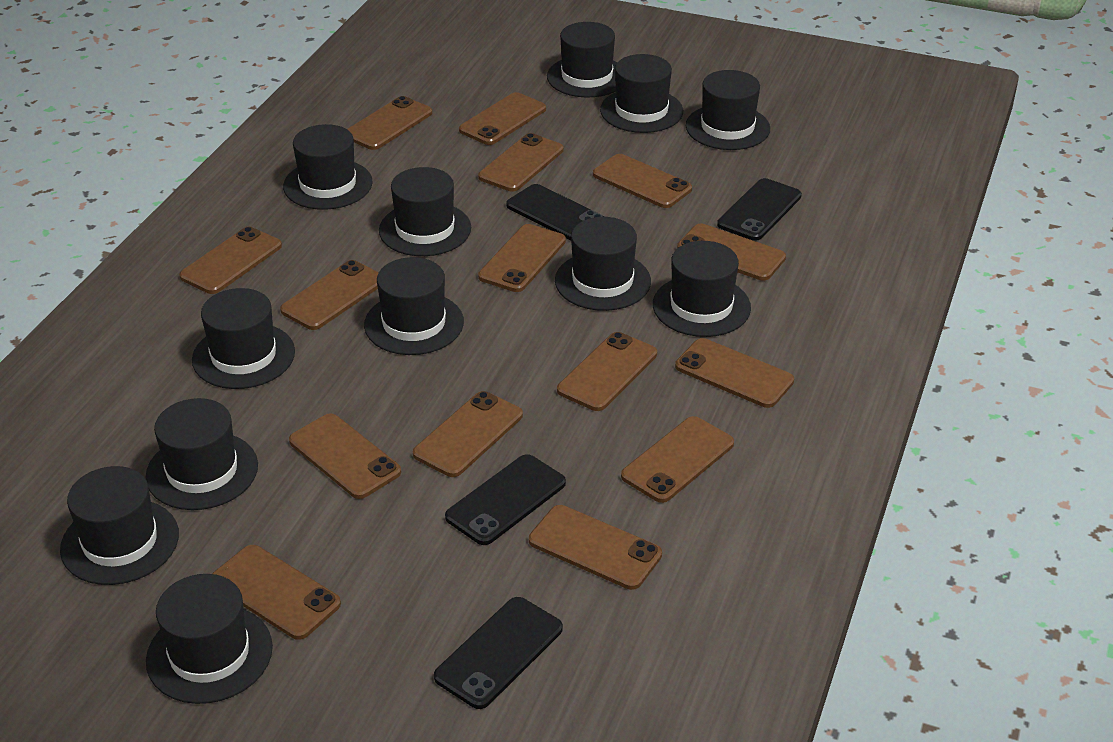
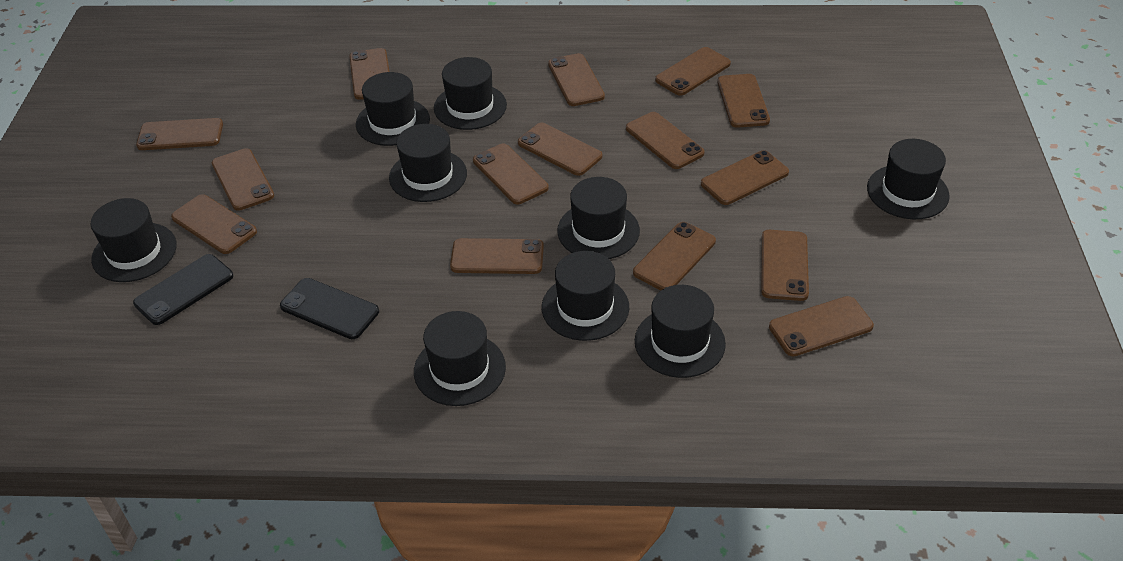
black hat: [60,466,179,585] [146,398,258,510] [146,574,273,704] [192,288,295,389] [283,124,373,210] [364,257,464,355] [379,167,471,256] [547,22,617,97] [555,217,651,311] [600,54,683,133] [653,241,751,337] [686,70,770,150] = 12 -> [91,198,177,282] [356,72,430,146] [389,124,467,202] [414,311,506,406] [434,57,507,130] [542,251,629,341] [557,177,640,259] [635,285,726,378] [867,139,950,219] = 9
black phone: [434,597,563,709] [445,454,566,545] [506,184,604,240] [717,178,802,241] = 4 -> [133,254,233,325] [280,278,379,339] = 2

